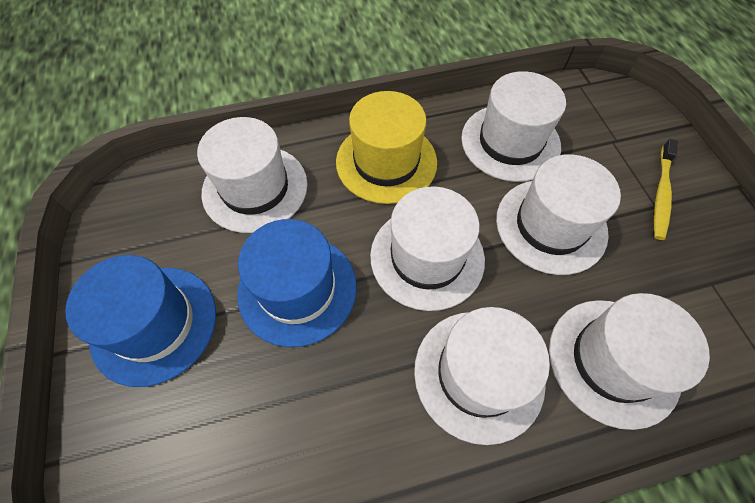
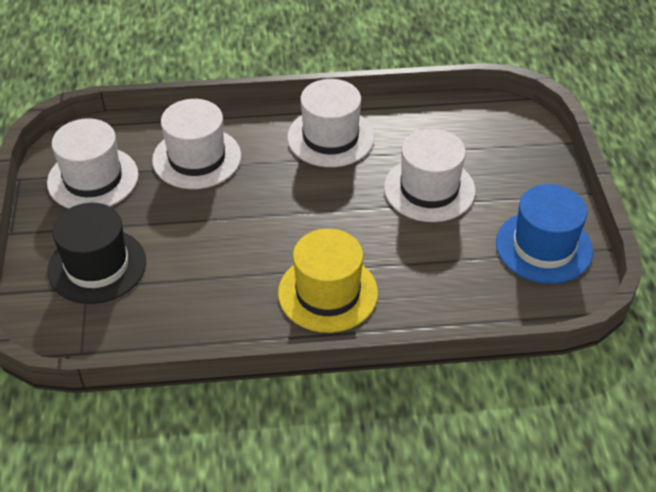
black hat: none = 0 -> [47,203,146,304] = 1
blue hat: [65,255,216,387] [237,219,356,347] = 2 -> [496,184,593,284] = 1
white hat: [197,117,308,233] [370,186,485,311] [414,307,550,445] [461,71,566,182] [496,154,621,275] [549,293,710,430] = 6 -> [47,118,138,208] [152,99,241,189] [287,79,374,167] [384,129,476,222] = 4
yellow toothbrush: [654,139,678,240] = 1 -> none = 0

